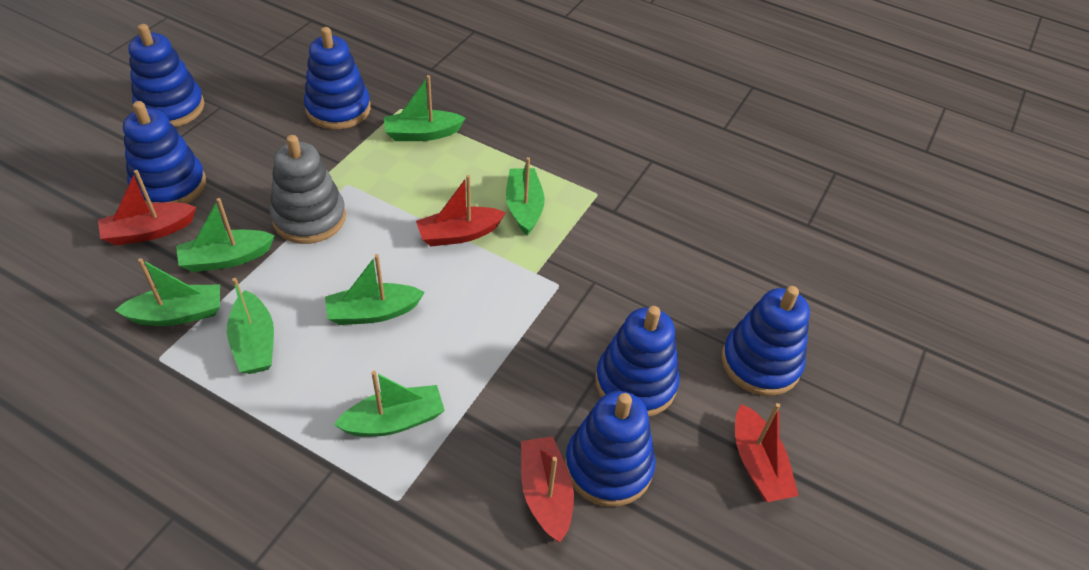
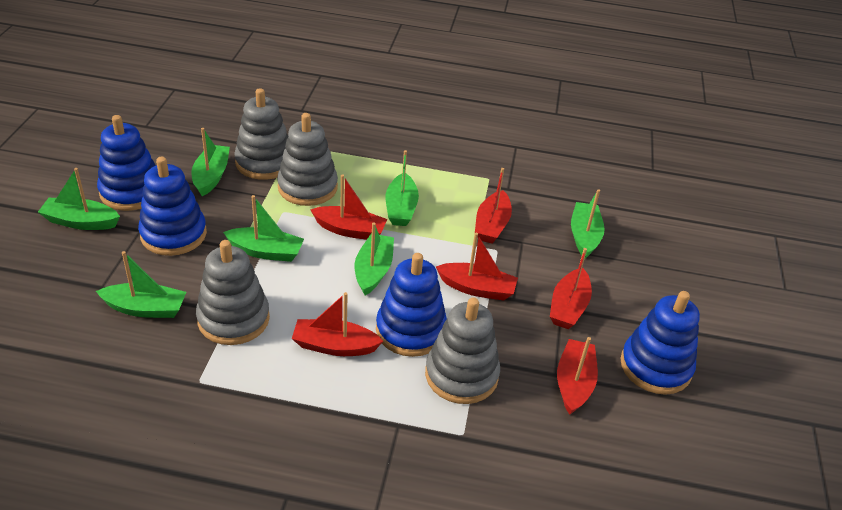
blue stacking toy: [123,101,206,204] [128,24,204,127] [304,27,371,129] [565,391,656,507] [595,306,680,417] [722,286,810,396] = 6 -> [97,115,156,211] [138,157,207,256] [376,253,447,357] [620,291,700,395] = 4
grey stacking toy: [270,135,346,244] = 1 -> [196,240,270,345] [234,88,288,180] [277,113,338,206] [425,297,500,404] = 4
red boat: [98,170,196,245] [416,175,506,246] [521,436,574,542] [735,403,799,502] = 4 -> [292,292,383,356] [310,174,387,240] [436,233,518,301] [475,168,512,244] [550,248,592,329] [557,337,598,415] = 6

